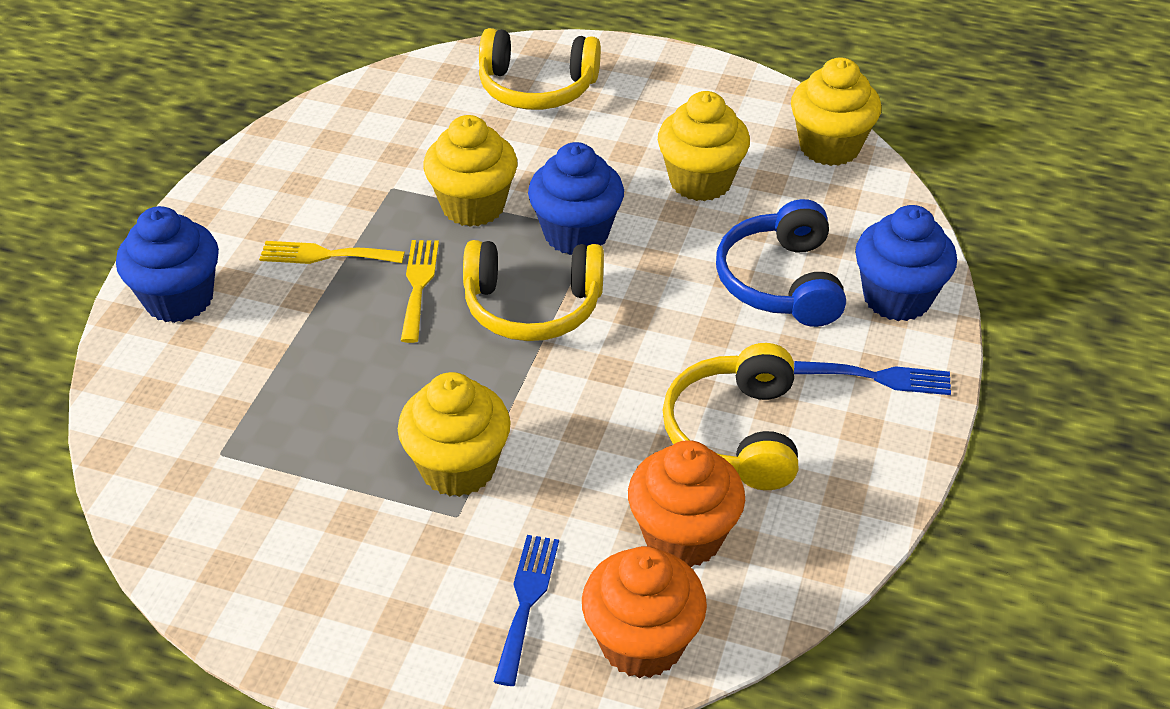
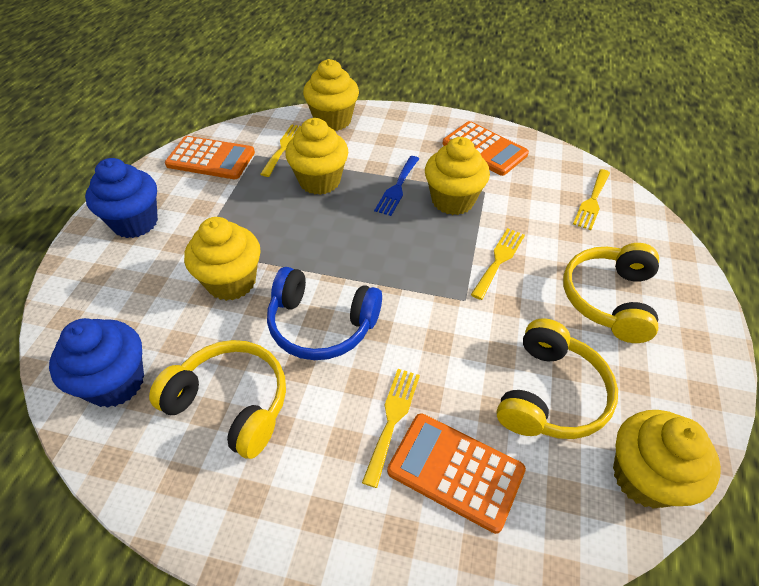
blue cupcake: [116,206,219,323] [528,142,624,255] [855,205,957,321] = 3 -> [49,318,144,408] [85,158,158,238] = 2
blue fork: [494,535,559,686] [794,361,951,395] = 2 -> [374,156,419,216] = 1
orange calculator: none = 0 -> [165,136,255,179] [387,413,526,534] [443,121,529,176] = 3
orange cupcake: [582,546,707,678] [628,440,745,567] = 2 -> none = 0
yellow cupcake: [398,372,511,497] [423,115,517,227] [658,91,750,201] [791,57,882,166] = 4 -> [184,217,261,301] [285,118,348,195] [303,59,359,131] [425,137,490,215] [613,410,721,509] = 5
yellow fork: [259,241,405,264] [401,240,439,343] = 2 -> [260,124,301,177] [362,369,420,488] [471,228,525,300] [573,169,610,230] = 4

